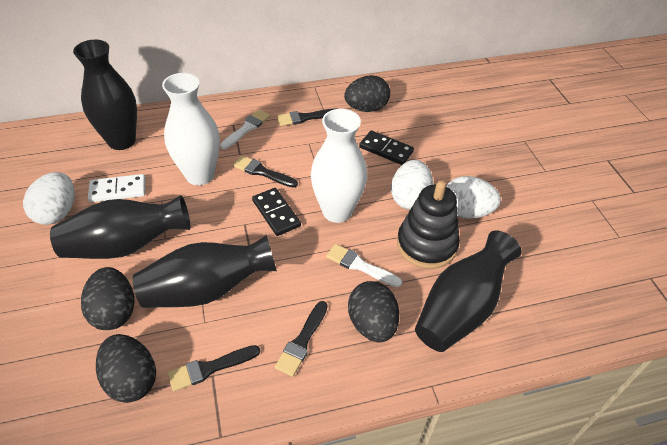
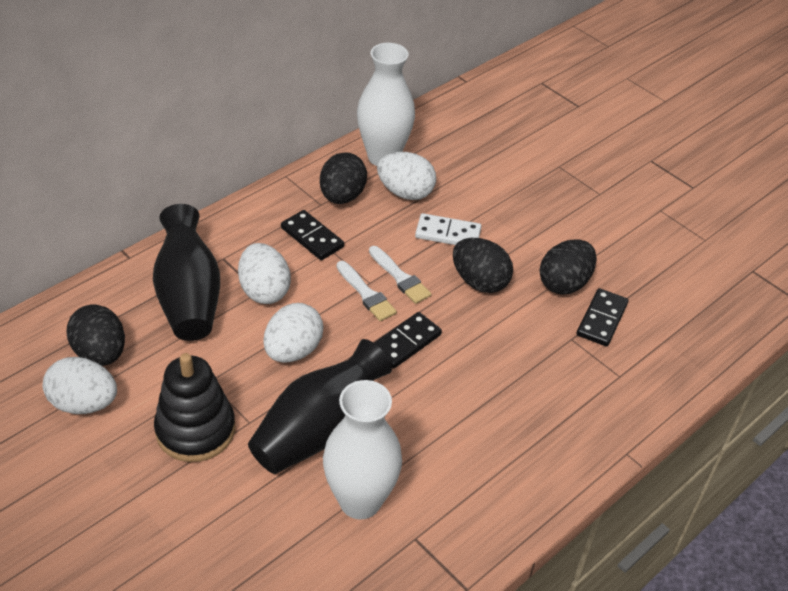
black brush: [168,345,260,391] [233,155,298,188] [275,301,328,377] [277,109,334,126] = 4 -> none = 0
black domino: [252,188,301,236] [359,131,414,165] = 2 -> [281,210,344,260] [374,312,442,369] [577,288,628,346] = 3
black vase: [50,195,190,259] [73,40,137,150] [133,235,277,308] [415,230,522,352] = 4 -> [153,204,220,341] [248,339,392,474] = 2
white egg: [23,172,75,225] [391,160,433,210] [446,176,501,219] = 3 -> [43,357,117,414] [238,243,291,304] [263,303,324,363] [377,152,436,200] = 4

